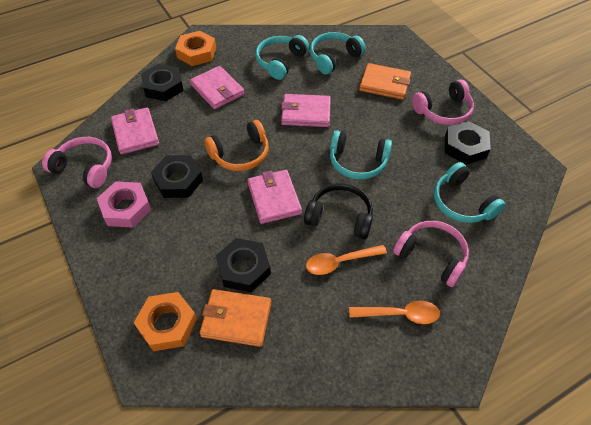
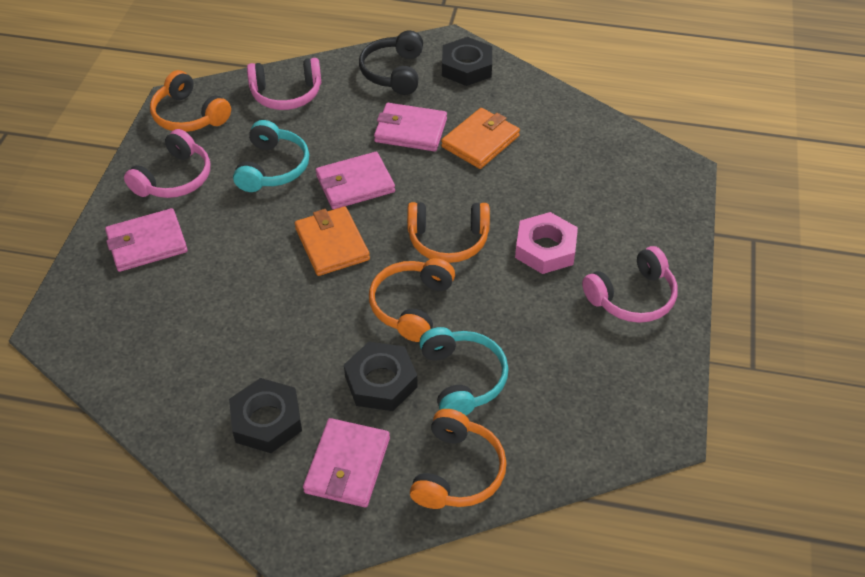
black nut: [141,64,184,101] [151,155,203,198] [216,238,271,292] [445,121,491,165] = 4 -> [229,378,302,453] [344,342,418,411] [442,37,492,86] = 3
orange headphones: [204,120,269,171] = 1 -> [150,70,231,132] [369,258,455,342] [407,202,490,263] [410,409,507,509] = 4
orange nut: [134,292,197,351] [175,31,216,66] = 2 -> none = 0
orange spoon: [306,245,387,275] [349,300,440,324] = 2 -> none = 0
turquoise headphones: [255,35,309,80] [310,32,366,74] [330,130,392,180] [434,162,505,223] = 4 -> [233,120,309,192] [419,327,509,415] = 2

